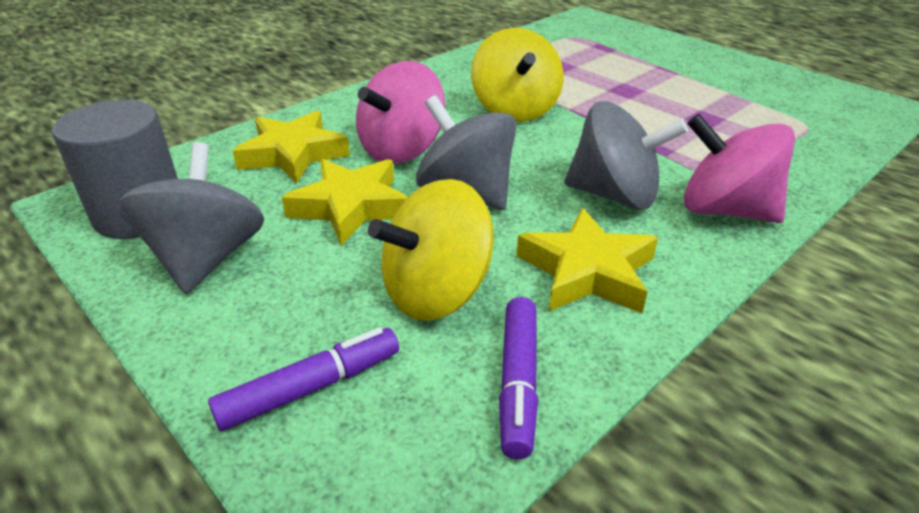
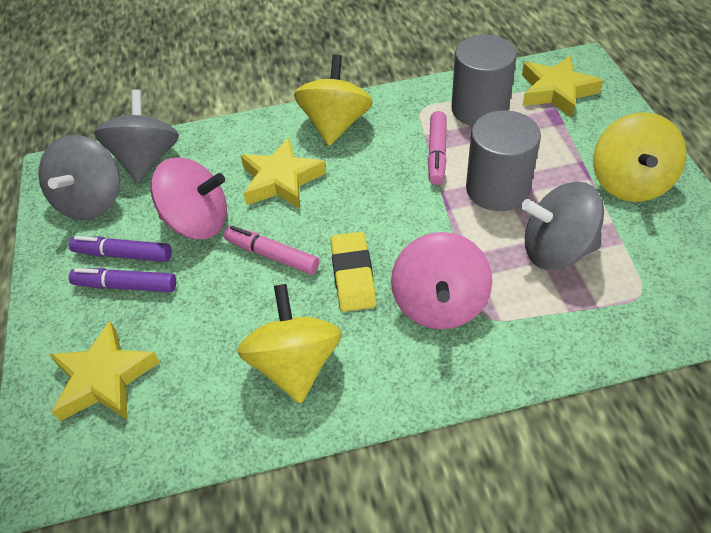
grey cylinder: [52,100,178,239] = 1 -> [451,35,517,126] [466,110,541,211] = 2
pink marker: none = 0 -> [223,226,319,275] [428,111,447,185] = 2
yellow eraser: none = 0 -> [330,232,376,312] = 1
yellow spinning top: [368,179,494,321] [471,28,564,122] = 2 -> [237,284,342,404] [294,54,373,146] [593,112,687,202] = 3

